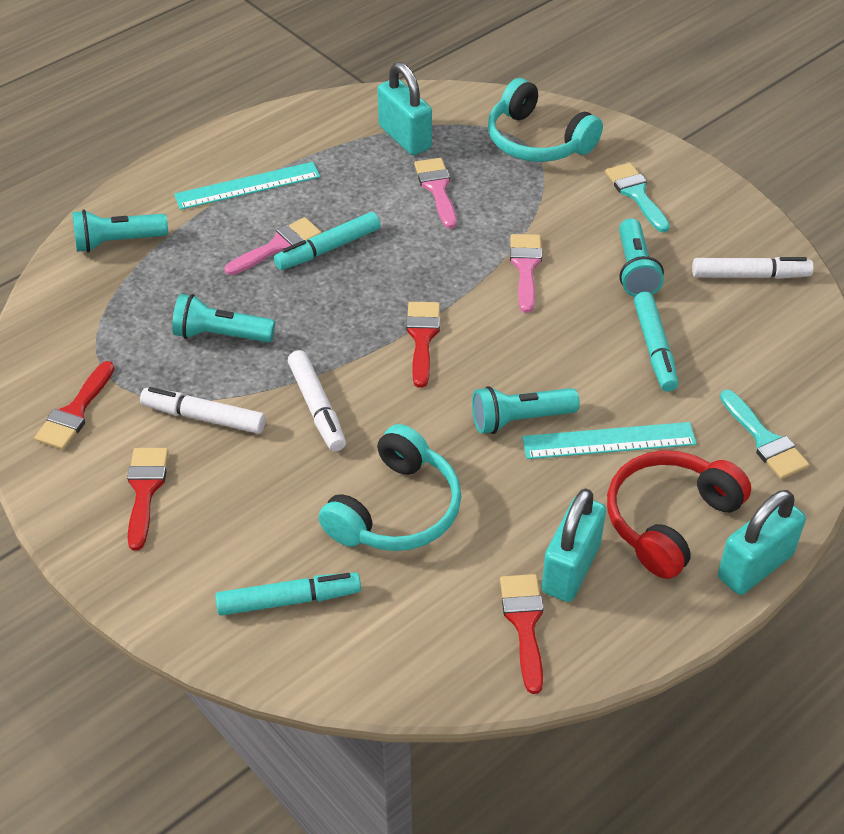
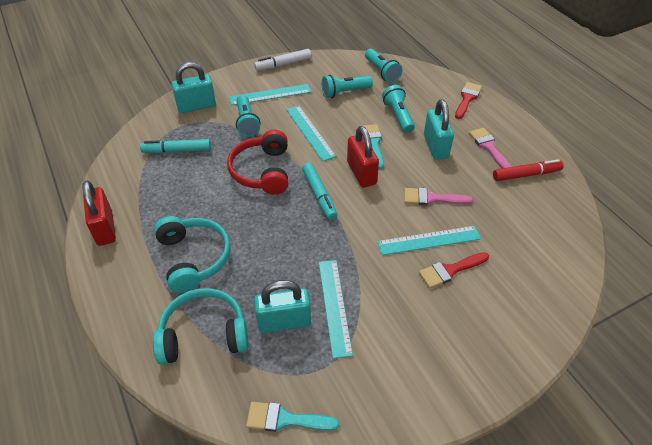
pink brush: [225,217,322,275] [414,158,457,228] [510,234,542,313] = 3 -> [404,188,473,205] [469,128,511,168] = 2
red brush: [34,361,115,450] [127,448,169,550] [406,302,440,388] [500,574,544,694] = 4 -> [419,252,489,288] [455,82,482,119] = 2
red marker: none = 0 -> [493,159,564,181] = 1
red padlock: none = 0 -> [83,180,116,246] [347,126,379,188] = 2
turquoise marker: [215,573,361,616] [274,212,380,270] [634,292,678,392] = 3 -> [140,139,211,153] [302,163,337,220] = 2
turquoise ruler: [174,162,320,210] [522,422,697,459] = 2 -> [229,84,311,106] [286,105,336,161] [319,260,353,359] [377,226,481,255] = 4
white marker: [140,387,266,434] [288,350,346,452] [692,257,814,279] = 3 -> [254,49,311,71] = 1

